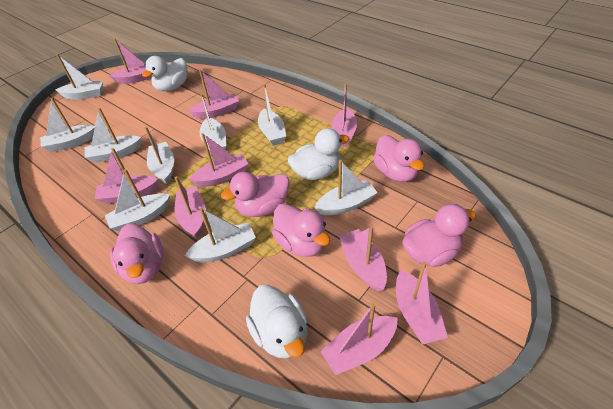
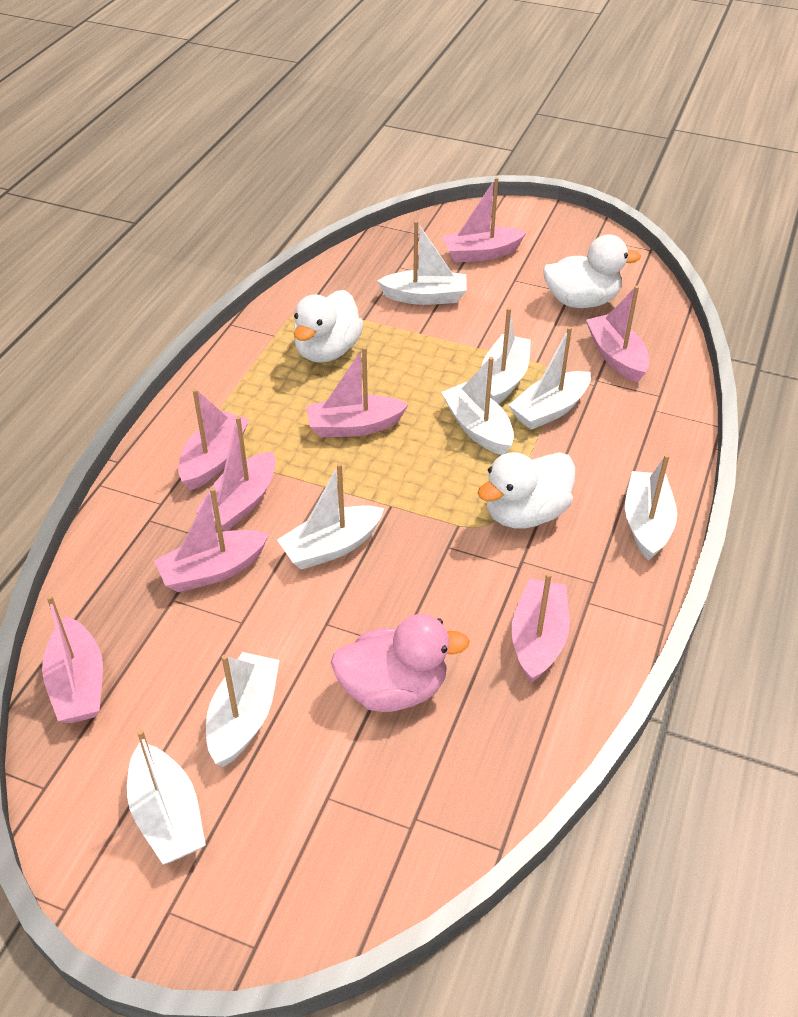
pink boat: [95,148,158,204] [109,39,152,84] [174,176,205,238] [189,69,239,119] [189,133,249,187] [320,303,398,375] [331,84,357,147] [339,226,387,291] [396,262,448,344] = 9 -> [42,595,103,723] [154,487,269,592] [178,389,249,490] [195,416,276,531] [306,346,409,437] [442,177,527,263] [511,572,570,683] [586,286,649,382] = 8
pink duck: [110,224,163,284] [221,172,290,217] [272,203,330,257] [373,135,424,182] [403,204,476,267] = 5 -> [331,614,470,712] = 1
white boat: [40,97,95,152] [56,54,103,99] [85,108,141,163] [105,169,170,231] [144,127,174,185] [185,207,256,263] [200,94,226,151] [258,84,286,146] [314,160,378,215] = 9 -> [127,729,206,864] [206,652,280,767] [277,463,384,570] [377,220,467,305] [441,357,514,455] [482,307,531,404] [509,327,591,430] [625,454,677,561] = 8

